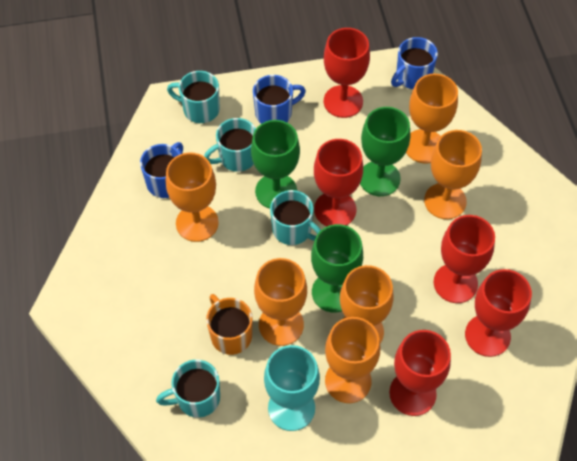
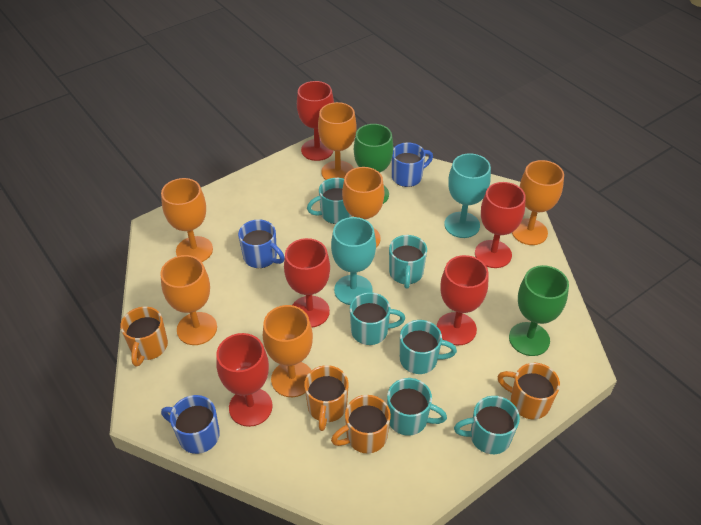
green goblet: [251,120,300,208] [311,224,363,313] [360,107,410,196] = 3 -> [354,124,393,204] [509,265,569,356] = 2
orange mug: [206,294,253,355] = 1 -> [120,306,168,367] [304,365,349,431] [331,395,391,454] [497,363,560,419] = 4
turquoise goblet: [264,345,320,431] = 1 -> [331,217,376,305] [444,153,491,238] = 2
turquoise mug: [156,359,220,418] [167,71,220,123] [204,118,256,172] [270,190,321,245] = 4 -> [307,178,352,224] [350,292,405,345] [387,378,447,436] [389,235,427,289] [400,320,457,374] [454,396,520,454] = 6

